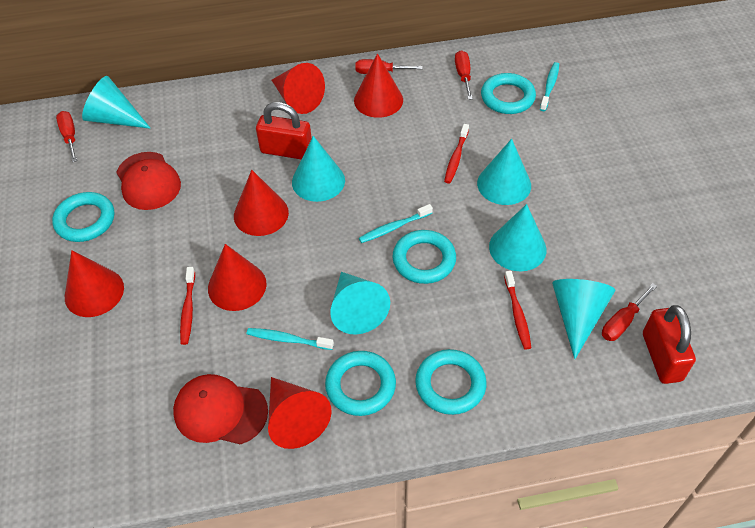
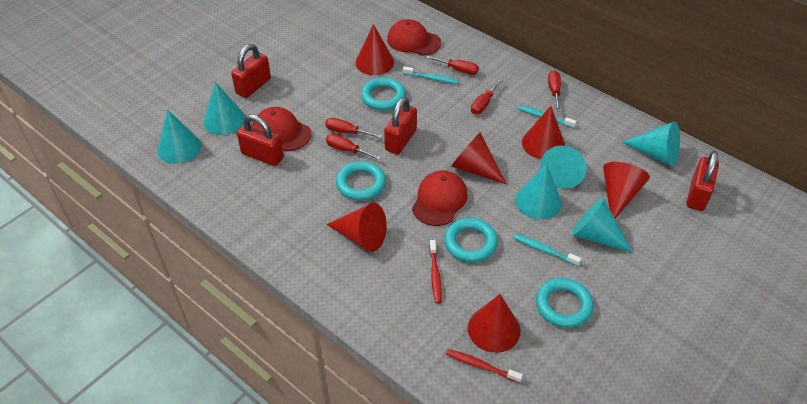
red cap: [116,152,181,210] [173,374,268,445] = 2 -> [253,107,311,151] [387,19,441,56] [412,171,468,226] = 3
red padlock: [256,102,312,159] [643,305,696,384] = 2 -> [231,44,271,98] [237,114,284,166] [384,97,417,154] [686,151,719,211] = 4
red screwdriver: [56,111,77,162] [356,59,423,74] [455,50,473,100] [602,283,657,341] = 4 -> [325,118,382,138] [326,134,381,160] [426,55,479,75] [471,79,503,114] [548,71,561,111] = 5
red toothbrush: [180,267,195,345] [444,124,469,183] [504,271,531,350] = 3 -> [429,240,442,304] [446,349,523,383] = 2
turquoise ring: [52,192,114,242] [325,351,396,416] [392,230,456,284] [415,349,487,415] [481,73,536,114] = 5 -> [336,161,386,201] [361,77,406,110] [444,218,498,262] [536,278,593,328] = 4

